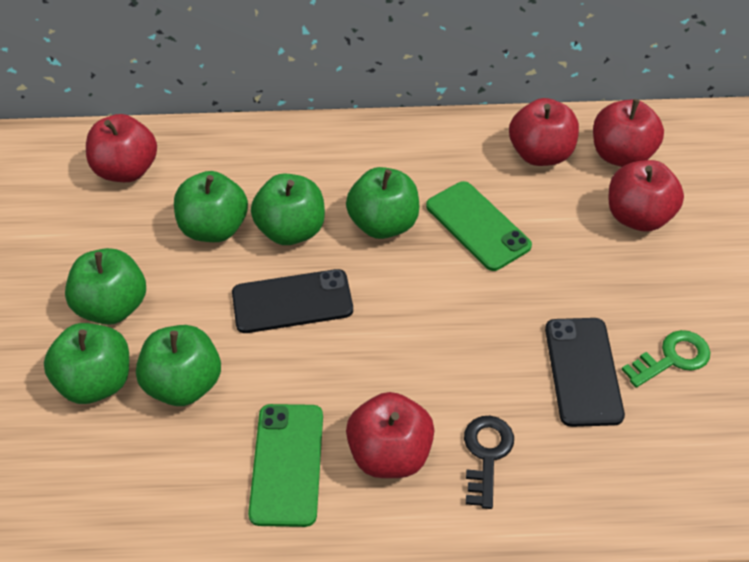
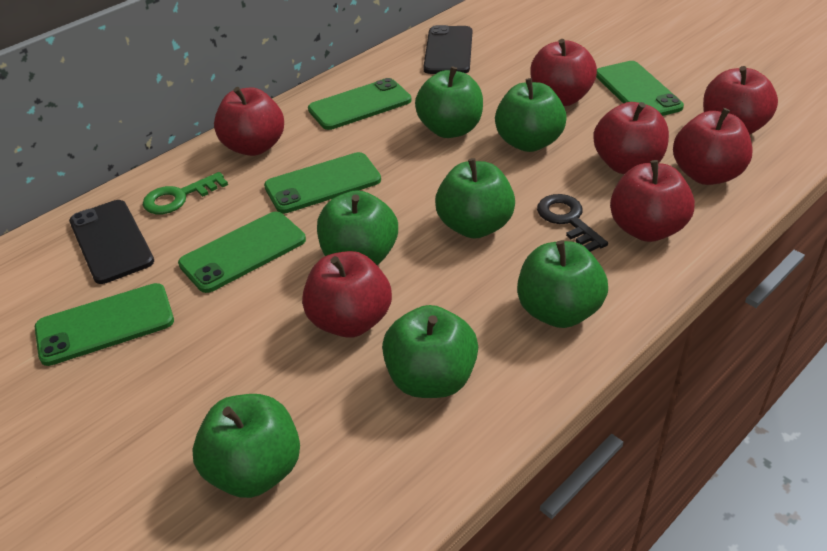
green apple: [44,323,129,404] [65,248,146,325] [136,325,221,406] [174,171,248,242] [251,173,325,245] [346,167,419,239] = 6 -> [192,394,300,498] [317,190,398,265] [382,305,478,398] [415,67,483,138] [435,158,515,239] [495,78,567,152] [517,240,608,328] = 7
green phone: [248,404,323,527] [426,181,532,271] = 2 -> [35,283,174,366] [178,212,306,293] [264,152,381,213] [308,78,411,130] [596,61,684,116] = 5
red apple: [86,114,157,182] [346,392,434,478] [509,98,579,166] [593,99,664,167] [608,160,684,232] = 5 -> [214,87,284,156] [302,251,392,338] [530,39,597,106] [593,102,669,174] [610,160,695,242] [673,108,753,185] [703,66,778,135] = 7

